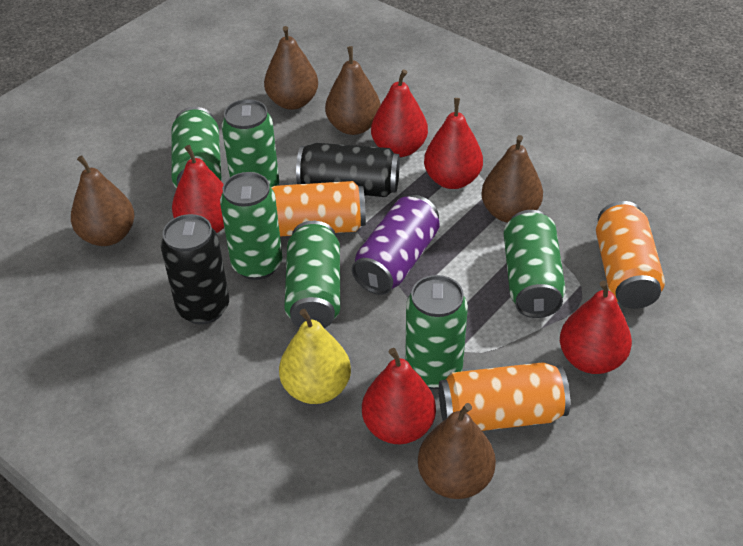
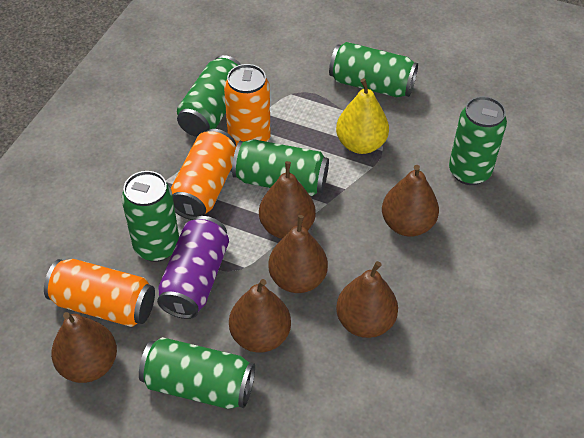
black can: [161,214,229,325] [296,143,400,197] = 2 -> none = 0
brown pear: [71,155,134,246] [264,26,318,110] [325,46,381,135] [418,403,496,499] [481,135,543,223] = 5 -> [51,312,117,383] [229,279,291,352] [259,161,316,239] [268,215,328,293] [336,261,398,338] [382,165,439,237] = 6
red pear: [172,145,224,233] [362,348,436,444] [371,69,428,157] [424,98,483,189] [560,280,632,374] = 5 -> none = 0

